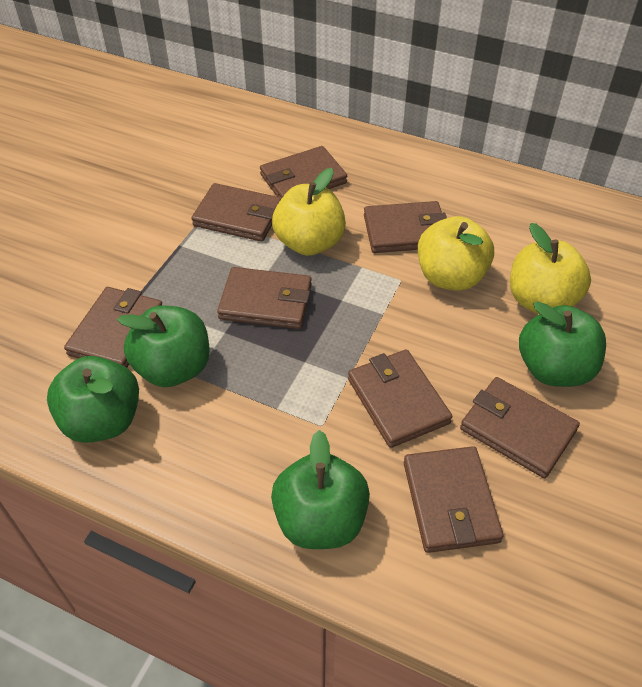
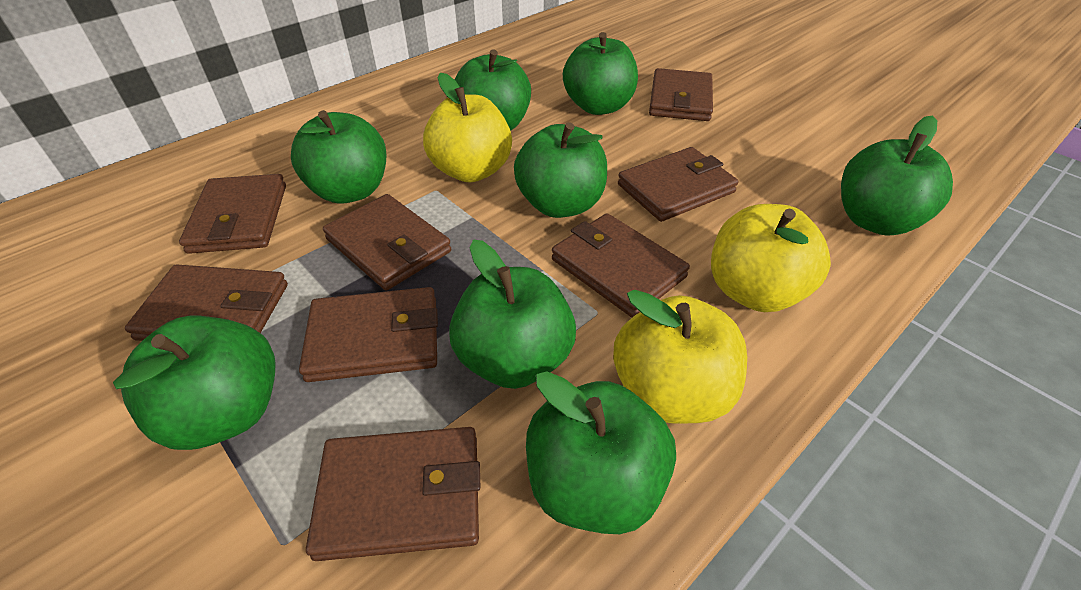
green apple: [47,356,139,443] [117,305,210,387] [271,430,370,549] [519,301,606,387] = 4 -> [113,315,275,450] [291,110,386,204] [449,240,576,389] [455,49,531,131] [514,122,607,218] [526,371,676,534] [563,32,638,115] [841,115,953,236] = 8

